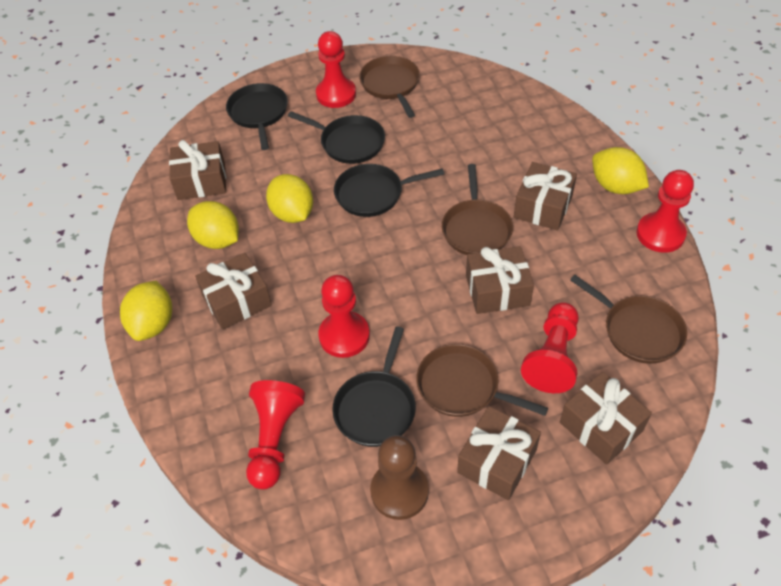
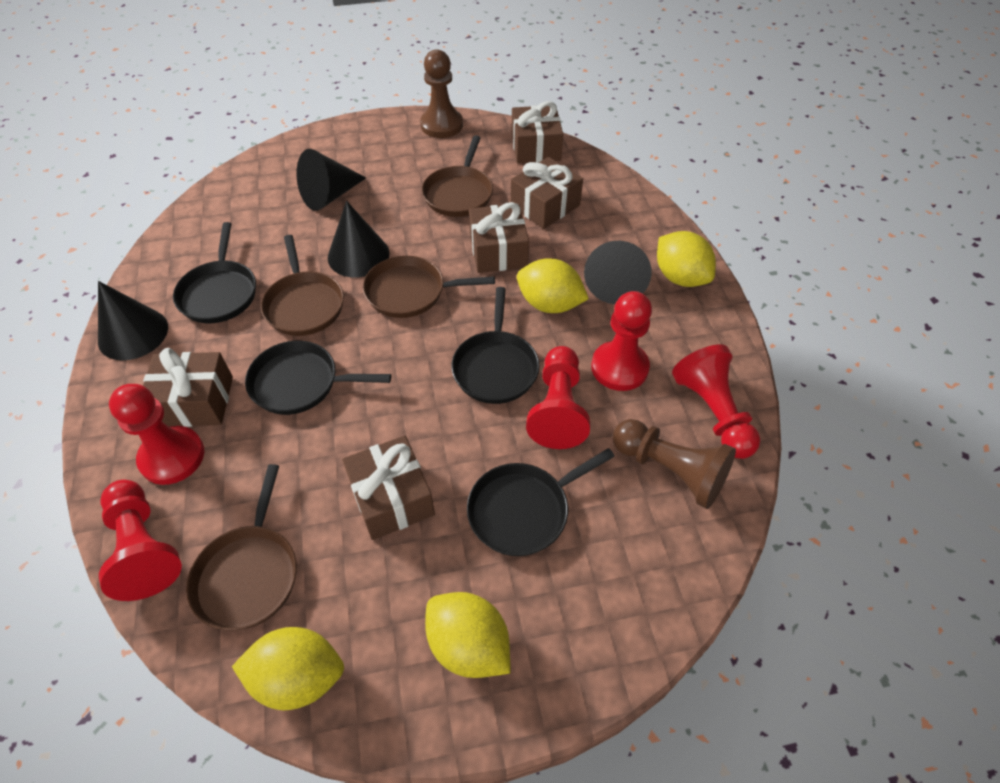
black cone: none = 0 -> [98,281,168,360] [296,149,366,211] [328,201,390,277] [584,241,652,304] = 4
brown gift: [169,140,226,200] [195,253,272,330] [457,406,541,500] [466,246,534,314] [514,162,577,230] [560,372,652,465] = 6 -> [143,348,233,427] [342,435,435,540] [469,202,529,273] [511,101,563,163] [511,157,583,229] = 5
brown pawn: [370,435,429,520] = 1 -> [420,49,463,138] [613,419,736,509] = 2

